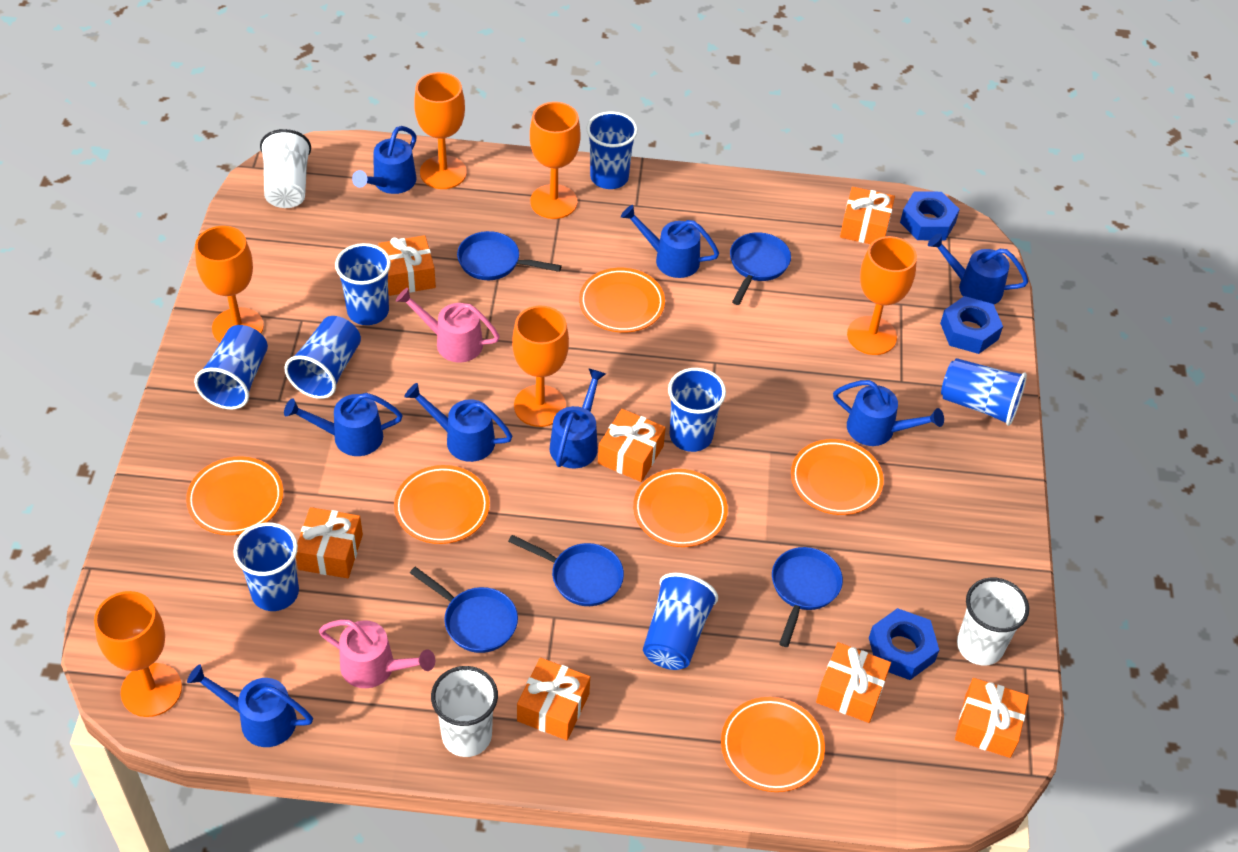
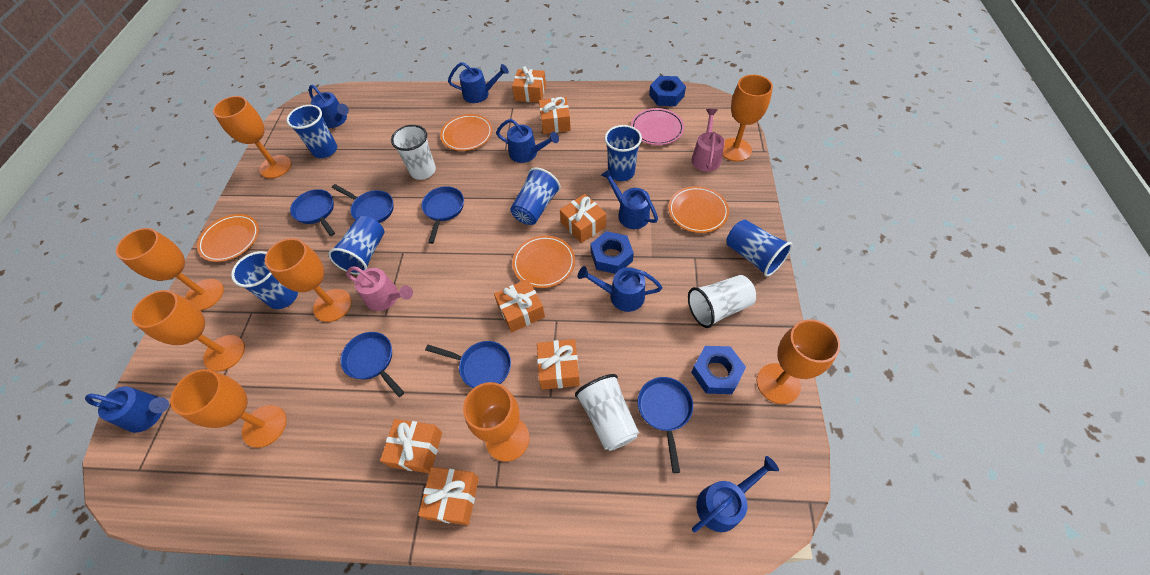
blue cup: [194,325,268,409] [233,522,299,611] [284,316,361,399] [335,243,391,325] [587,111,638,189] [643,573,718,670] [668,368,726,452] [941,358,1027,426] = 8 -> [231,251,298,309] [287,105,337,158] [328,216,384,275] [510,168,561,225] [605,125,642,181] [727,220,792,277] = 6
blue pan: [410,567,518,653] [457,231,562,280] [508,535,624,606] [730,232,791,305] [772,547,843,647] = 5 -> [290,189,335,236] [332,184,394,223] [340,332,404,397] [421,186,464,244] [425,341,511,388] [638,377,693,473] = 6
blue watering can: [187,665,313,747] [284,393,402,456] [352,126,417,194] [405,383,512,462] [550,368,606,469] [621,205,719,278] [833,380,944,446] [928,233,1029,304] = 8 -> [85,386,169,433] [309,84,349,128] [448,62,509,103] [496,119,559,163] [578,266,662,312] [601,168,658,229] [692,456,779,532] = 7
orange goblet: [94,591,182,717] [195,226,264,342] [414,72,467,189] [512,306,569,427] [530,102,581,219] [847,236,917,355] = 6 -> [116,228,224,311] [132,290,245,372] [170,369,287,448] [213,96,292,179] [265,238,352,322] [463,382,529,462] [722,75,773,162] [757,319,840,404] = 8
orange plate: [186,456,283,535] [394,465,490,544] [579,268,665,333] [633,469,728,547] [721,697,825,792] [791,439,884,515] = 6 -> [197,214,259,262] [440,114,493,151] [512,235,575,288] [668,186,729,233] = 4
pink plate: none = 0 -> [631,108,684,145] = 1

